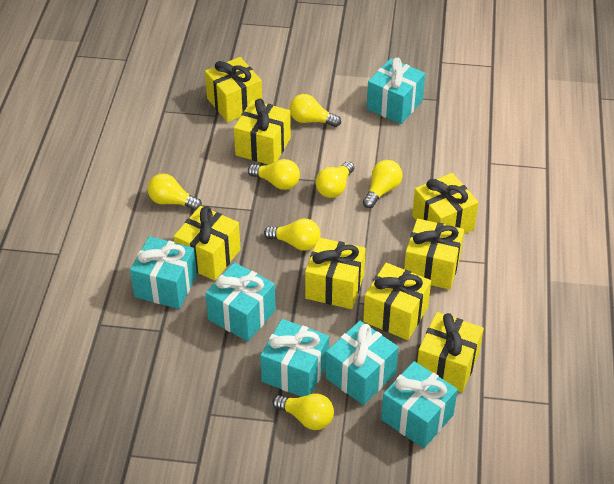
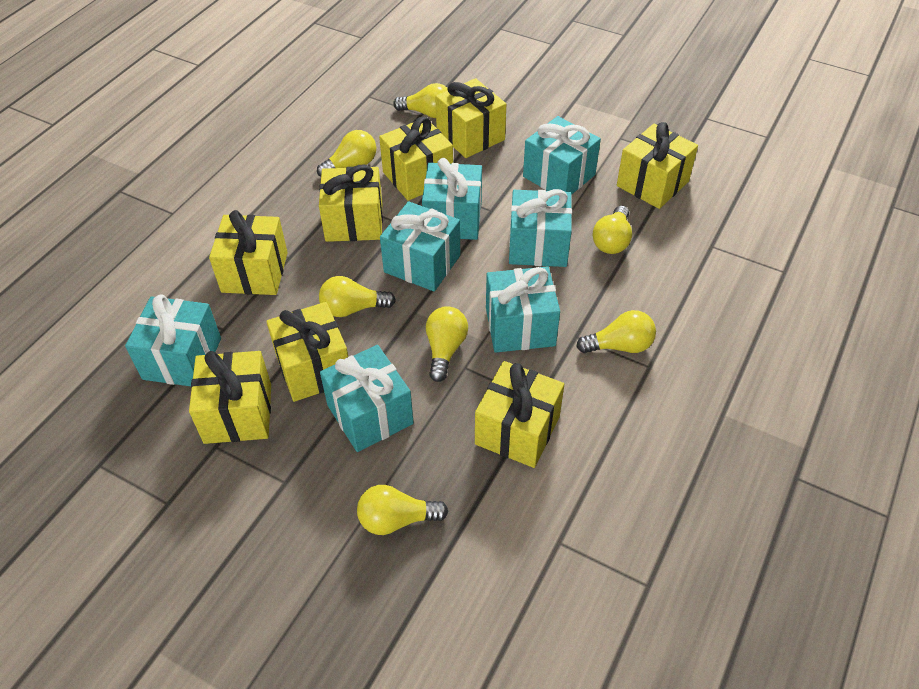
turquoise gift: [130,236,197,309] [205,262,276,341] [260,319,329,397] [326,321,399,405] [367,58,425,124] [381,361,458,448] = 6 -> [125,294,221,386] [320,345,414,452] [380,201,460,292] [422,158,482,240] [486,266,560,353] [509,189,572,267] [523,116,601,195] = 7

